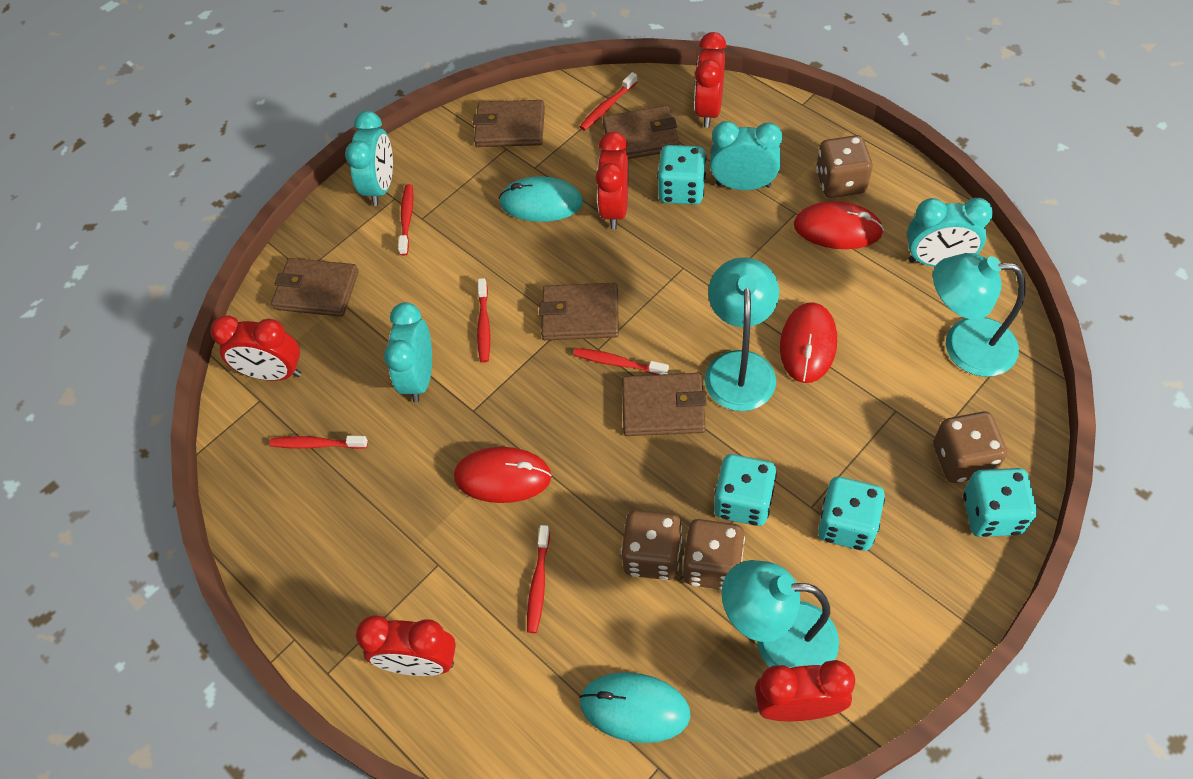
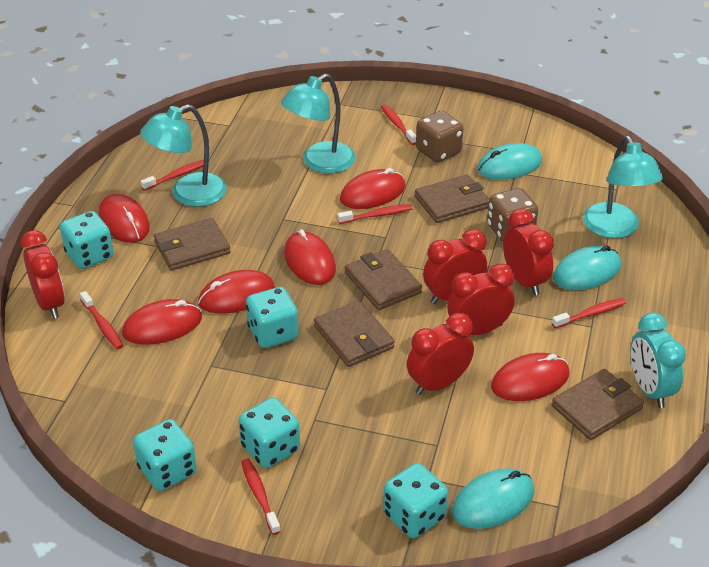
brown dice: [621,510,682,580] [683,519,745,590] [816,135,873,198] [933,411,1007,483] = 4 -> [416,111,463,162] [487,188,538,242] = 2
red mouse: [454,447,551,503] [780,302,837,383] [794,201,884,249] = 3 -> [99,194,150,243] [122,299,202,345] [198,270,275,314] [284,229,336,285] [340,168,405,209] [491,353,569,401] = 6
turquoise clock: [345,111,393,206] [384,302,432,402] [710,121,782,190] [907,198,993,266] = 4 -> [631,313,686,408] = 1
turquoise dice: [657,145,706,205] [714,454,777,526] [818,477,885,551] [963,468,1037,537] = 4 -> [60,211,113,269] [133,419,197,491] [239,397,300,468] [246,287,299,348] [383,463,448,538] = 5
turquoise mouse: [499,176,583,222] [579,672,690,743] = 2 -> [452,468,534,529] [477,143,542,180] [553,245,621,290] = 3

